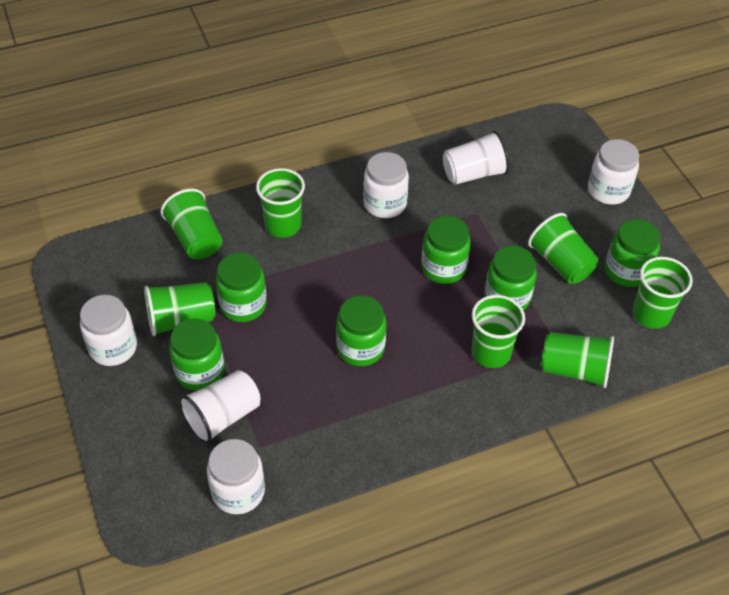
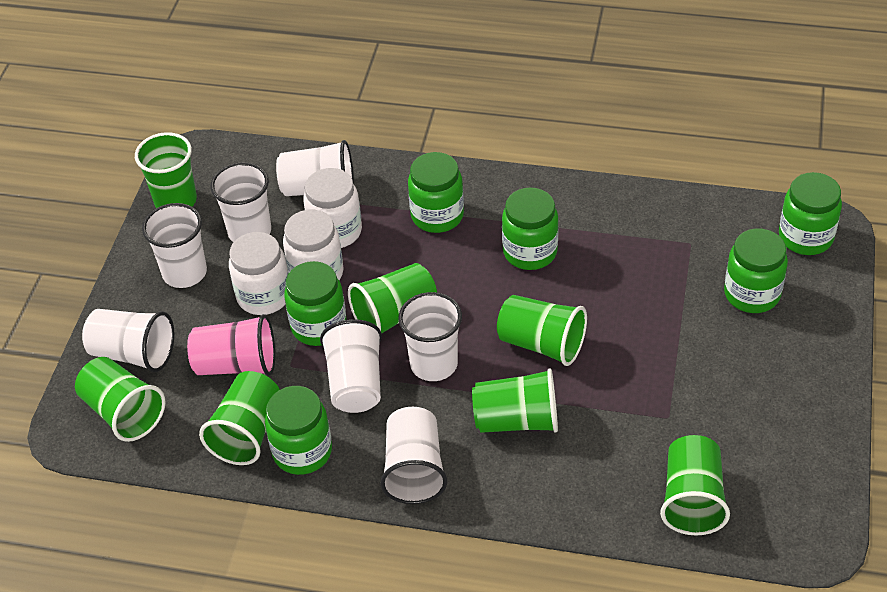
pink cup: none = 0 -> [187,314,275,376] = 1
white cup: [179,370,260,444] [443,131,509,185] = 2 -> [82,309,174,372] [142,203,207,288] [211,162,271,242] [276,140,354,196] [320,319,382,413] [380,407,447,504] [398,292,462,381] = 7
white jar: [80,295,137,366] [207,439,265,514] [363,152,409,218] [588,139,639,205] = 4 -> [229,232,289,315] [283,210,344,280] [303,168,362,248] = 3

